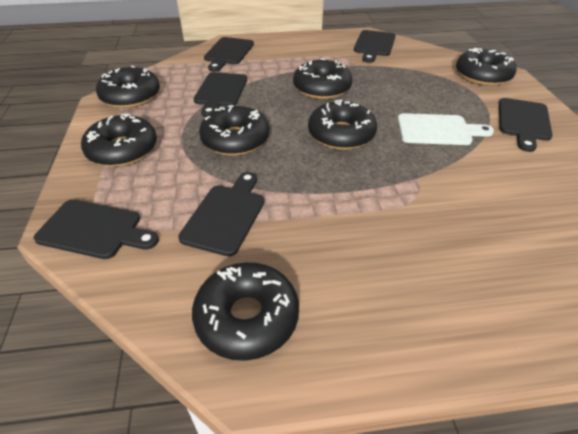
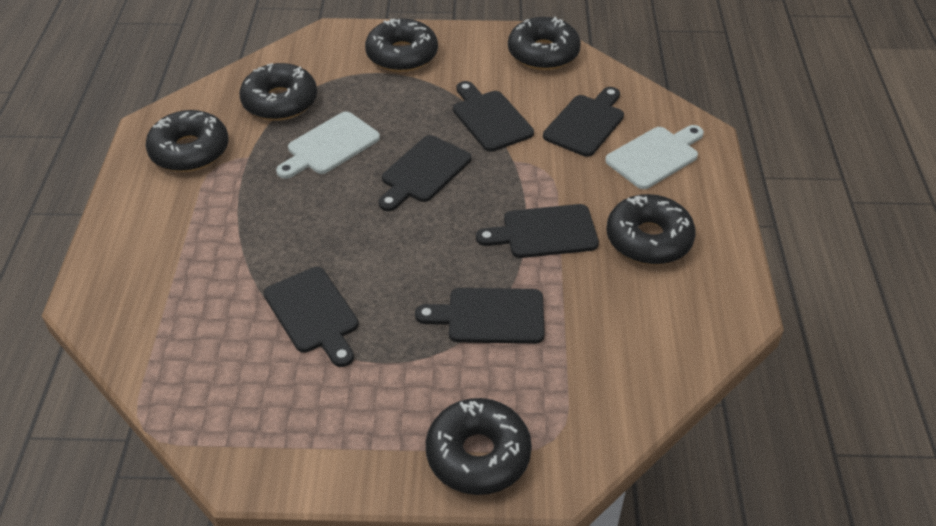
black donut: [81,113,157,167] [96,66,160,108] [192,262,299,361] [199,105,269,156] [293,58,352,99] [308,100,377,150] [456,48,517,86] = 7 -> [145,110,229,172] [239,63,317,121] [365,19,438,72] [426,398,532,495] [508,17,581,70] [606,194,696,265] = 6
white cutting board: [398,113,494,145] = 1 -> [276,112,380,179] [605,125,704,189] = 2

